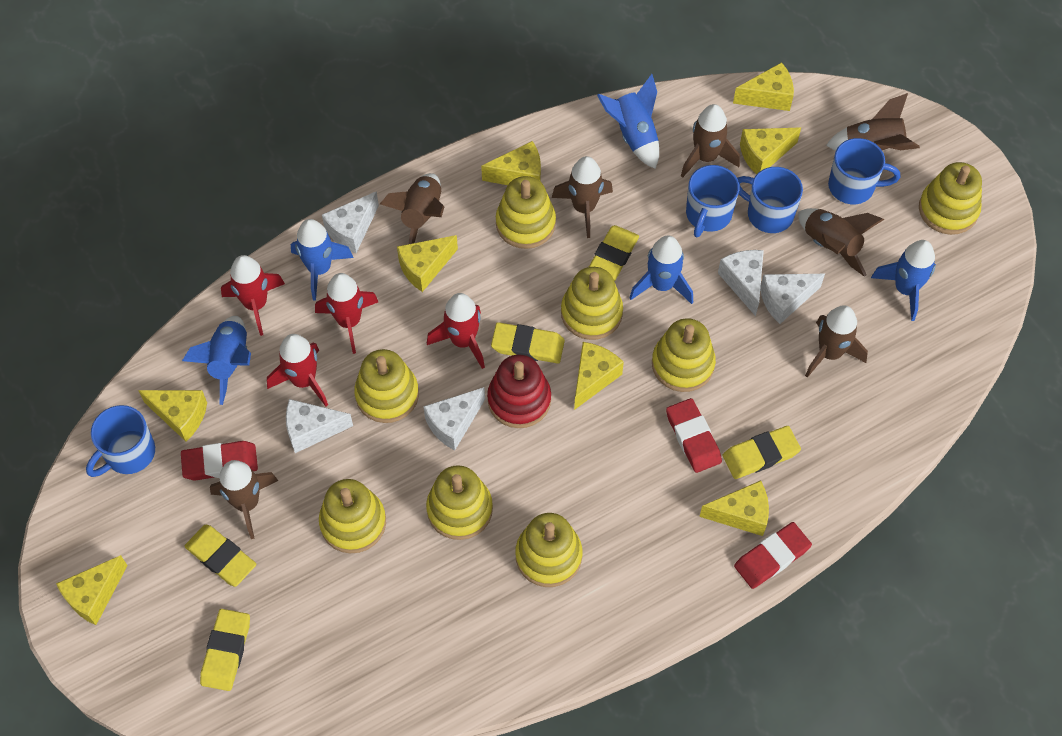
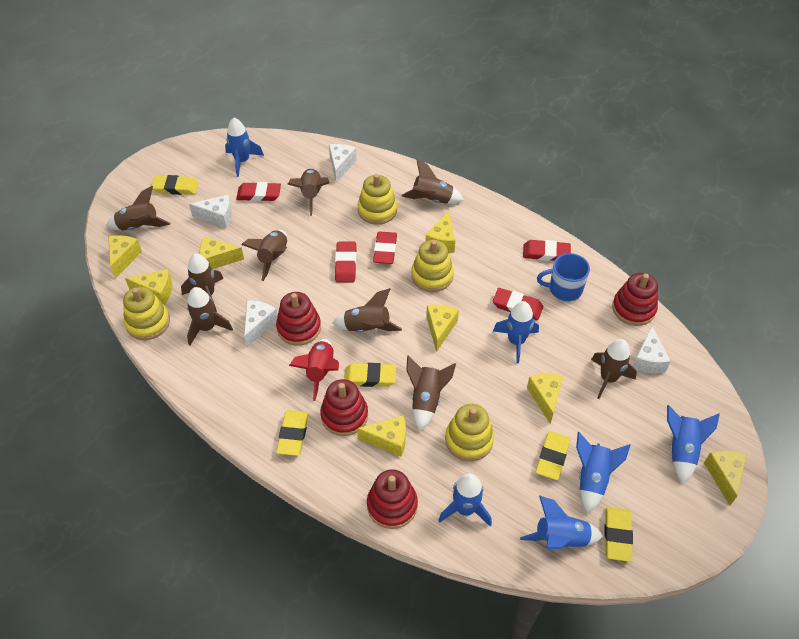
blue mug: [86,405,155,477] [686,165,739,237] [737,167,803,233] [828,138,900,204] = 4 -> [537,253,590,301] = 1
blue rocket: [182,316,251,405] [291,219,354,301] [597,74,659,169] [629,235,693,304] [871,240,936,321] = 5 -> [225,118,264,177] [438,473,492,527] [493,301,539,364] [520,495,603,549] [576,432,631,514] [667,405,720,484] = 6
brown rocket: [210,460,278,539] [380,173,444,244] [552,156,613,238] [681,104,740,178] [798,208,884,277] [805,305,868,378] [826,93,920,151] = 7 -> [106,186,171,230] [181,253,224,312] [187,287,233,345] [241,230,287,281] [287,169,330,216] [333,288,402,332] [402,159,464,204] [406,356,456,431] [591,339,637,399] = 9
red eraser: [181,441,258,480] [666,398,722,473] [734,522,812,589] = 3 -> [236,182,281,201] [335,242,356,282] [373,231,397,264] [493,288,543,320] [523,240,571,261] = 5
red rocket: [221,255,285,336] [267,334,328,406] [315,273,378,354] [427,293,485,369] = 4 -> [289,339,339,401] = 1
red stacking toy: [487,354,551,428] = 1 -> [276,292,321,346] [320,379,368,436] [367,469,418,529] [612,273,658,326] = 4
white cheese: [286,399,353,453] [322,191,379,253] [423,387,485,450] [718,250,764,316] [760,274,825,324] = 5 -> [189,195,232,228] [244,301,278,347] [329,144,357,183] [633,326,671,373] = 4
yellow stacking toy: [319,479,386,553] [354,349,419,423] [426,465,493,540] [496,176,556,249] [515,513,582,587] [561,267,623,340] [652,318,716,392] [919,162,982,235] = 8 -> [123,286,170,340] [358,174,397,225] [411,240,454,292] [445,404,494,461] = 4

